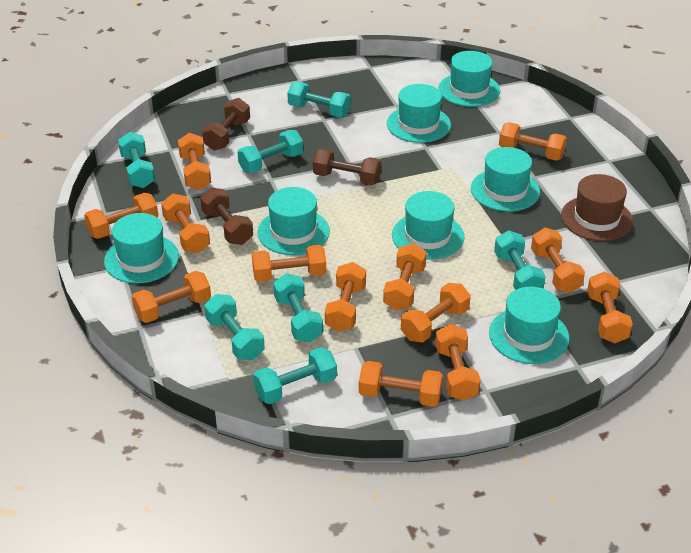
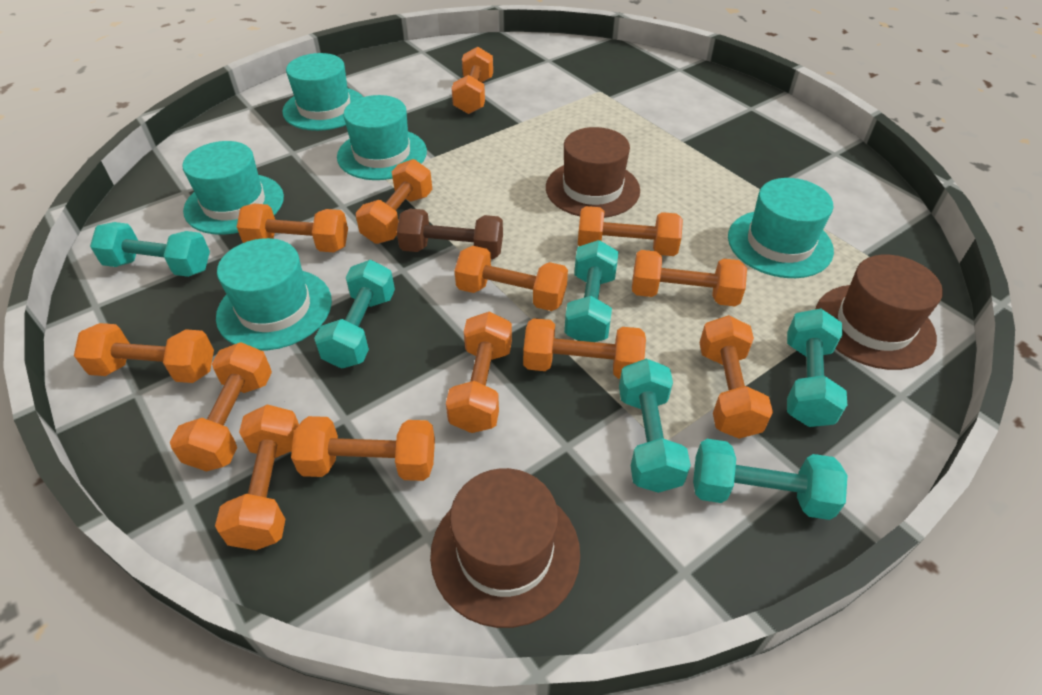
brown dumbbell: [200,187,253,245] [202,98,250,150] [313,149,381,185] = 3 -> [397,209,503,259] = 1
brown hat: [561,174,633,241] = 1 -> [430,468,580,628] [546,127,640,218] [816,255,943,370] = 3
turquoise dumbbell: [118,132,155,188] [204,294,265,360] [237,130,303,173] [253,347,337,404] [273,274,323,342] [287,82,351,117] [494,231,546,290] = 7 -> [90,222,210,277] [314,260,395,369] [564,240,618,342] [619,358,691,493] [693,439,848,520] [787,309,847,427] = 6
turquoise hat: [104,213,179,284] [257,187,330,255] [387,84,451,143] [392,191,464,260] [438,51,500,107] [471,147,540,212] [489,287,569,364] = 7 -> [182,141,284,235] [216,238,332,351] [282,53,363,131] [337,95,427,180] [728,178,834,278] = 5

